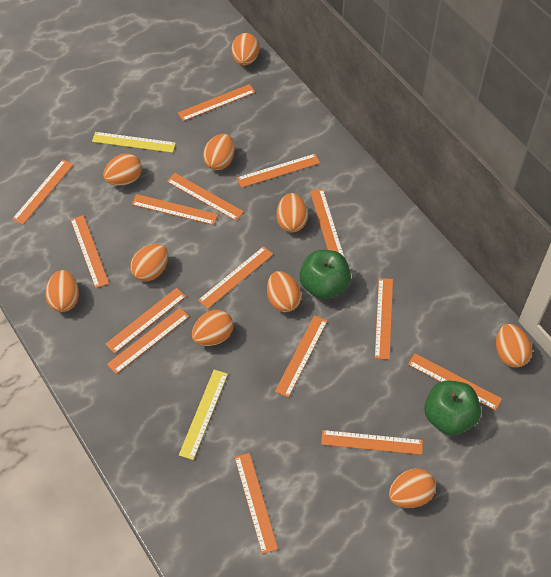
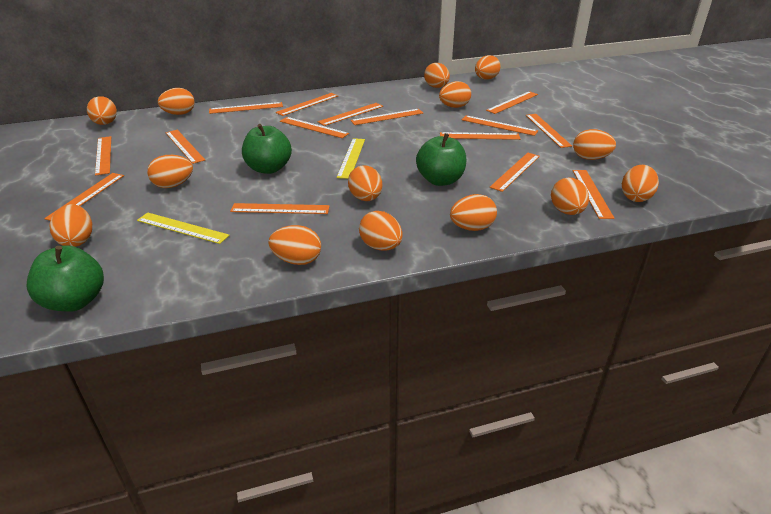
green apple: [299,250,351,299] [424,381,481,435] = 2 -> [26,245,104,312] [242,124,292,174] [416,133,466,186] = 3
orange egg: [45,270,79,312] [104,153,142,186] [130,244,168,281] [192,310,233,346] [203,134,235,170] [232,33,259,66] [267,271,301,312] [276,193,308,232] [389,468,436,508] [496,324,532,368] = 10 -> [50,204,92,247] [87,96,117,125] [147,155,193,188] [158,88,195,115] [268,225,321,265] [348,165,382,201] [359,211,403,251] [424,63,450,88] [439,81,471,108] [450,194,497,231] [475,55,501,80] [551,178,589,215] [573,129,616,160] [622,165,659,202] = 14

